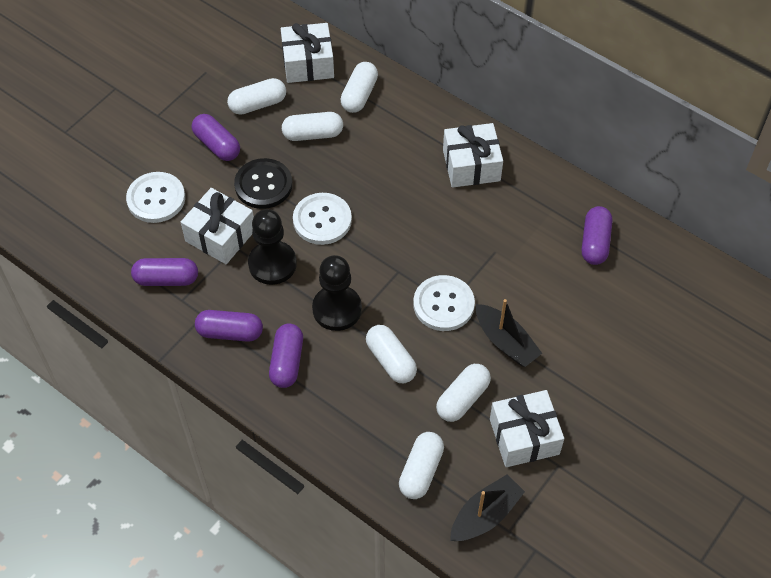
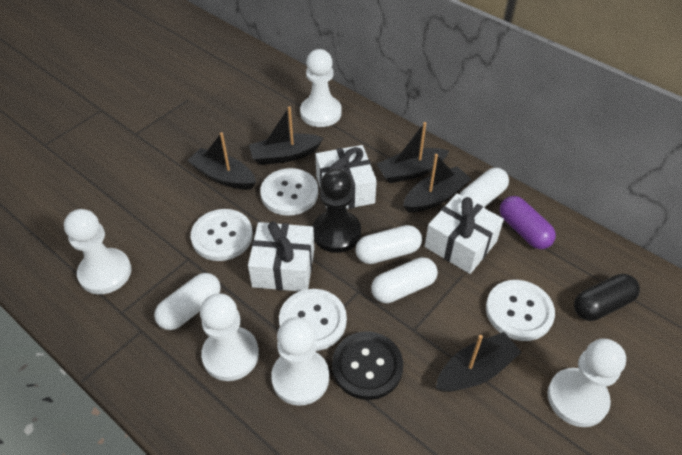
black boat: [450,474,525,541] [476,299,542,367] = 2 -> [188,132,256,190] [249,106,323,165] [377,122,449,183] [403,154,471,212] [436,332,521,392] = 5
black capsule: none = 0 -> [574,274,640,321] = 1
black pawn: [248,209,297,285] [312,255,362,331] = 2 -> [313,169,361,253] = 1
purple capsule: [131,258,198,286] [192,114,240,161] [195,310,263,342] [269,324,303,388] [582,206,612,265] = 5 -> [500,196,556,249] = 1
white button: [126,172,185,223] [293,193,352,245] [413,275,475,331] = 3 -> [191,209,253,261] [260,168,318,216] [279,289,347,351] [486,280,555,341] = 4
white capsule: [227,78,286,115] [282,112,343,141] [340,62,378,113] [366,325,417,383] [399,432,444,499] [436,364,491,422] = 6 -> [154,273,221,330] [356,225,422,264] [371,257,438,303] [459,168,509,208] = 4
white gift: [181,188,254,264] [281,23,334,83] [443,123,503,188] [490,390,564,467] = 4 -> [248,221,314,291] [315,145,377,209] [425,193,504,274] = 3
white pawn: none = 0 -> [64,209,132,294] [200,293,259,381] [271,317,329,406] [300,49,342,127] [547,338,626,427] = 5

